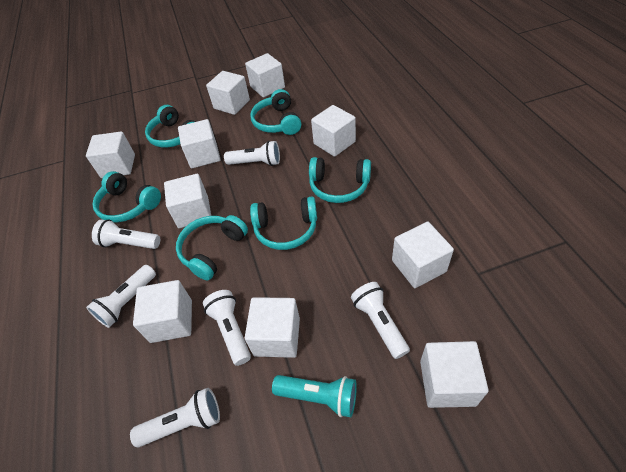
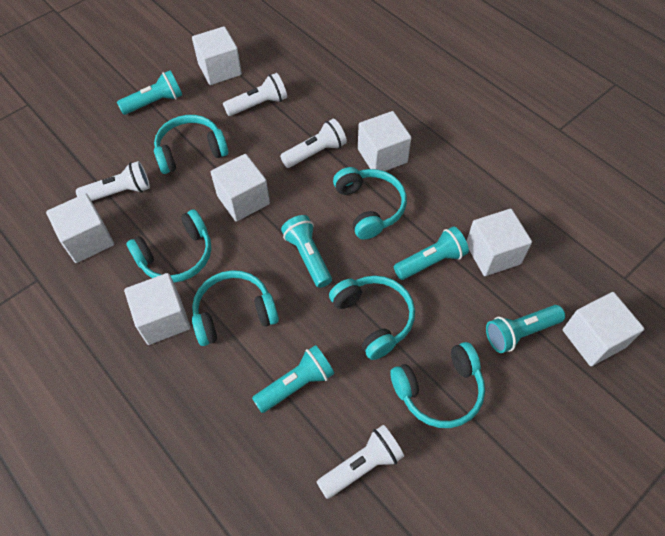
turquoise flashlight: [272,375,357,417] = 1 -> [117,71,182,115] [252,345,334,413] [281,215,332,288] [394,227,469,280] [486,305,565,353] = 5
white cube: [86,132,135,178] [133,280,192,343] [164,174,211,228] [178,119,221,169] [206,71,250,115] [245,53,285,98] [245,297,300,358] [311,105,356,157] [392,222,454,288] [420,341,489,408] = 10 -> [46,193,114,263] [124,273,191,345] [192,26,242,85] [211,154,270,222] [358,111,411,171] [466,209,532,276] [563,292,644,366] = 7
white flashlight: [86,265,156,328] [92,219,160,249] [130,388,220,447] [203,290,251,366] [224,141,280,166] [351,282,410,359] = 6 -> [76,161,150,201] [223,73,287,116] [280,119,347,168] [317,425,404,499] = 4

